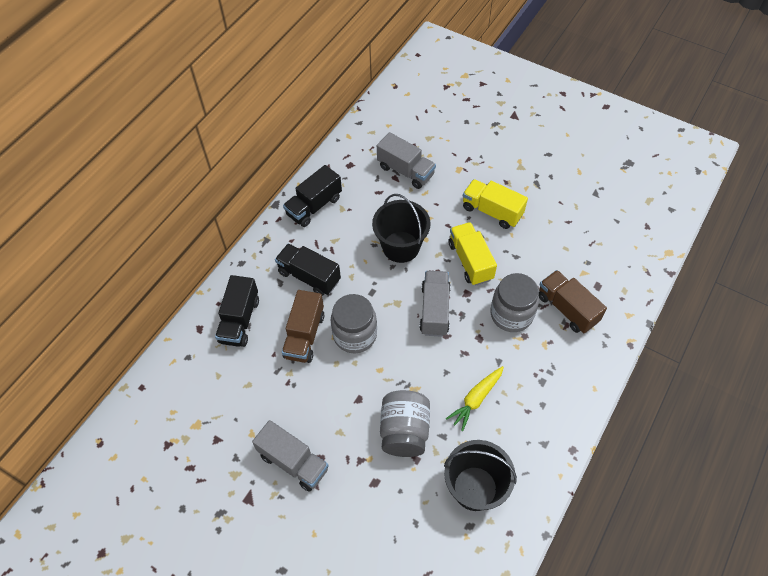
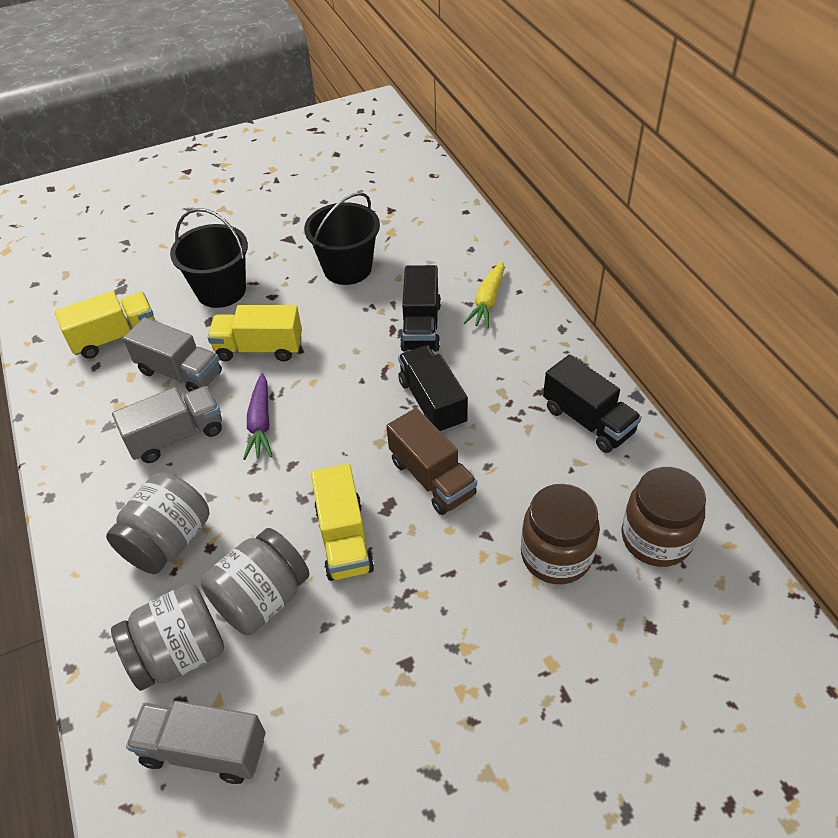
brown jar: none = 0 -> [521,484,600,584] [621,467,706,567] = 2
brown truck: [282,290,324,363] [539,270,607,333] = 2 -> [386,408,477,515] = 1
purple carrot: none = 0 -> [243,373,272,460] = 1
yellow truck: [449,222,497,286] [463,179,528,229] = 2 -> [55,291,155,359] [208,305,302,362] [311,464,374,581] = 3

